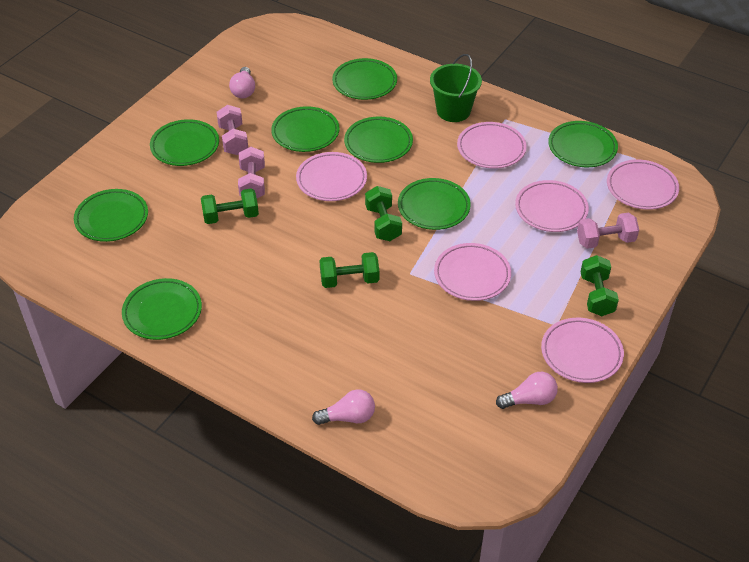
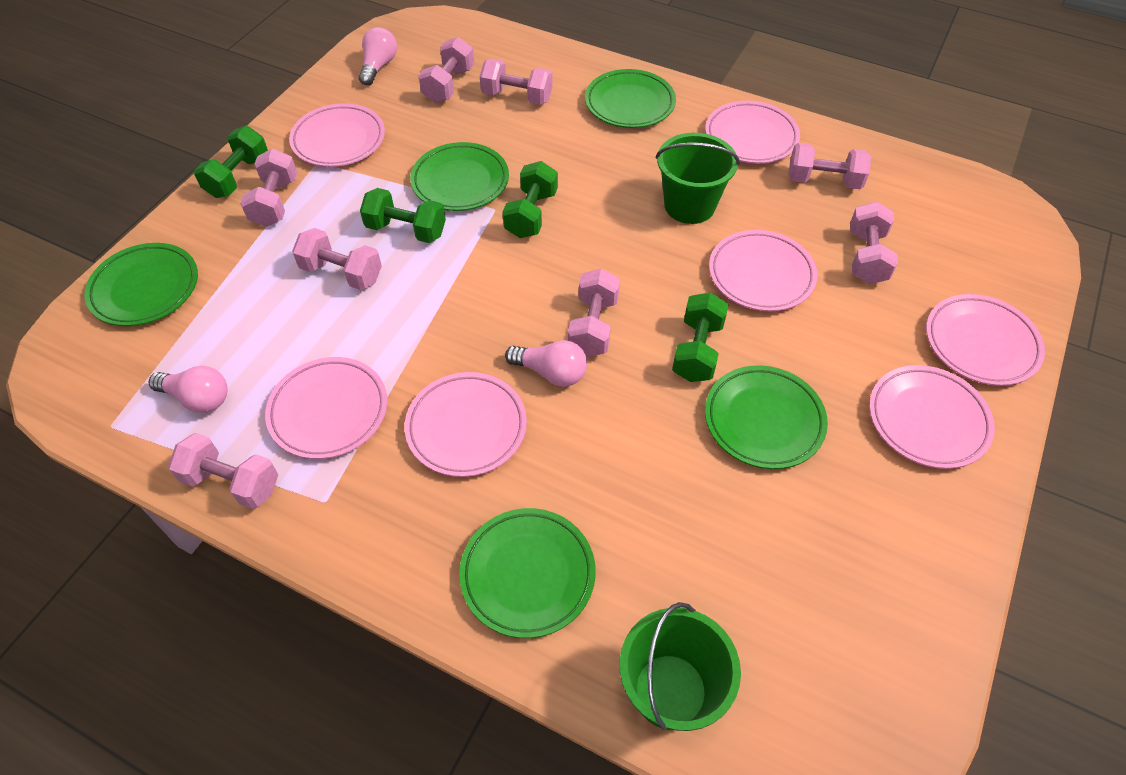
green bucket: [430,54,482,122] = 1 -> [620,602,741,731] [656,133,740,224] = 2
green plate: [74,189,148,242] [122,278,202,340] [150,119,219,166] [271,106,340,152] [332,58,397,100] [344,117,413,163] [398,178,471,230] [548,121,618,167] = 8 -> [84,243,198,326] [410,142,509,211] [459,508,596,638] [585,69,676,128] [705,365,828,469] = 5
pink dumbbell: [216,105,248,155] [238,147,265,198] [577,213,639,249] = 3 -> [168,433,278,509] [240,149,297,227] [292,228,382,290] [418,37,474,103] [480,59,553,105] [568,268,620,357] [788,143,871,189] [850,202,898,284] = 8
pink plate: [296,152,367,201] [434,243,511,301] [457,122,526,169] [515,180,589,232] [541,318,624,383] [607,160,679,210] = 6 -> [265,357,387,459] [289,103,385,167] [405,372,527,477] [705,101,800,164] [709,230,818,311] [869,365,995,469] [926,294,1045,386] = 7

